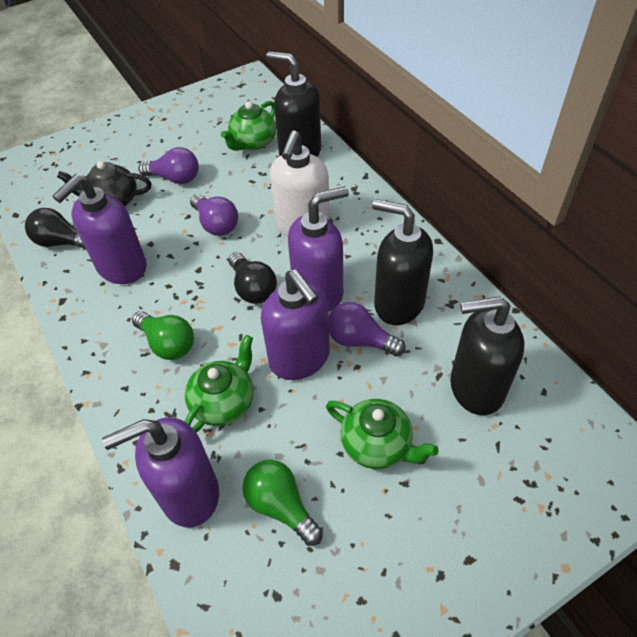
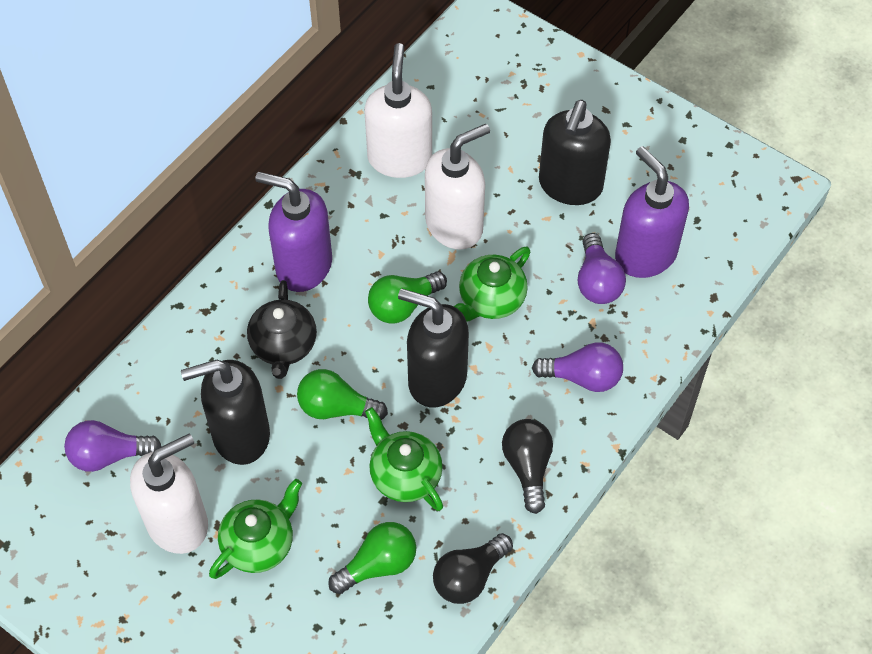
green light bulb: [132,311,194,360] [242,460,323,546] = 2 -> [297,369,388,420] [328,522,416,594] [368,271,447,323] = 3
purple soap dispenser: [52,174,147,284] [102,417,219,527] [261,269,330,380] [288,186,349,312] = 4 -> [255,172,332,292] [615,146,689,278] = 2
white soap dispenser: [270,130,330,237] = 1 -> [130,434,208,554] [364,43,432,178] [425,124,490,250] = 3

